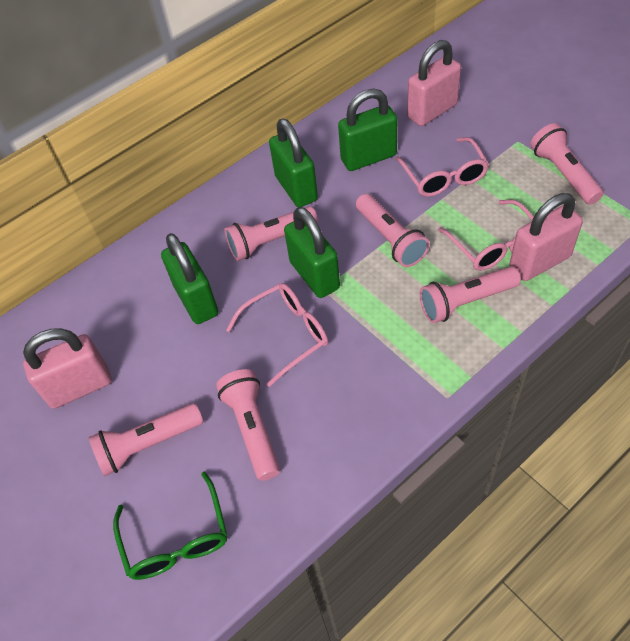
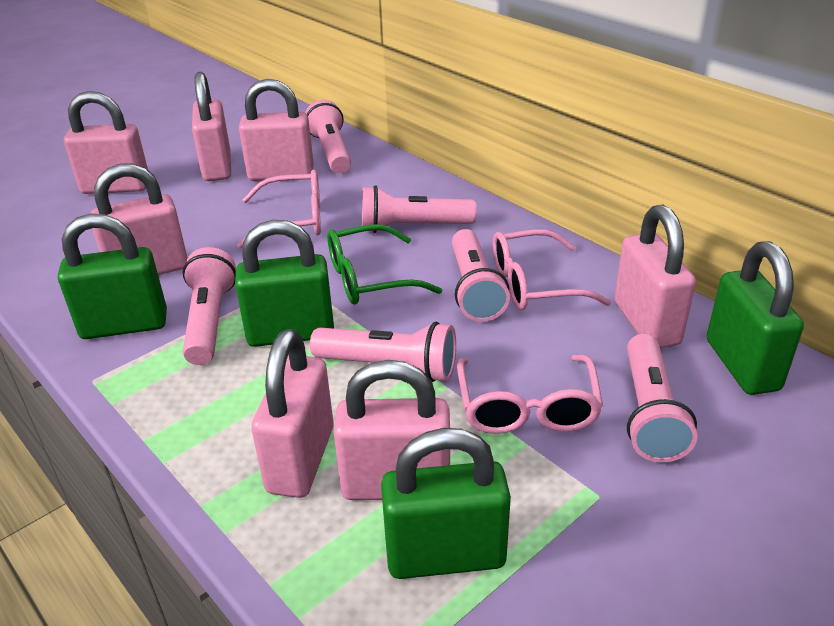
pink padlock: [23,328,112,409] [407,40,461,126] [510,193,583,281] = 3 -> [64,91,148,194] [90,163,188,275] [192,72,231,181] [239,79,314,181] [251,329,334,498] [333,360,450,500] [614,204,696,348] = 7

